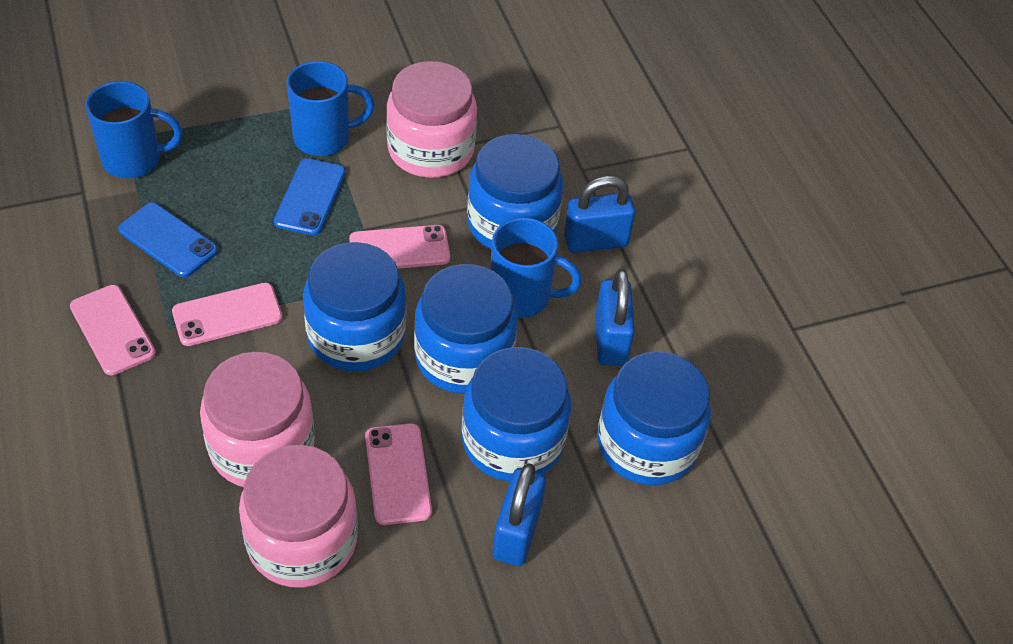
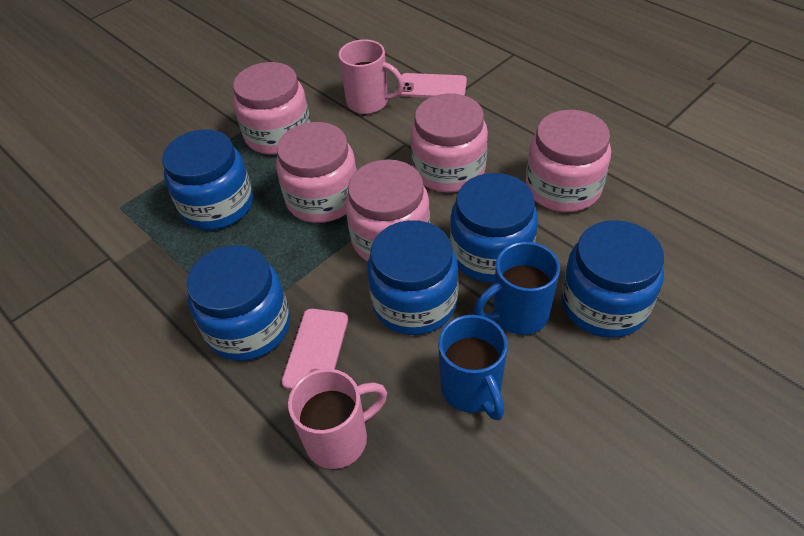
blue mug: [85,81,182,178] [287,61,375,156] [490,217,582,318] = 3 -> [438,315,508,420] [474,242,560,335] = 2
blue padlock: [493,463,546,566] [564,176,635,253] [595,269,635,366] = 3 -> none = 0
blue phone: [118,203,218,277] [274,158,346,235] = 2 -> none = 0
pink jar: [200,352,315,487] [239,445,358,588] [386,61,477,178] = 3 -> [233,62,310,155] [276,122,357,223] [345,159,430,261] [411,94,488,193] [526,110,611,212] = 5
pink mug: none = 0 -> [288,369,387,469] [338,39,404,114] = 2
pink phone: [70,285,156,375] [172,283,282,346] [349,225,450,269] [365,423,432,525] = 4 -> [282,309,348,390] [399,73,467,98] = 2

